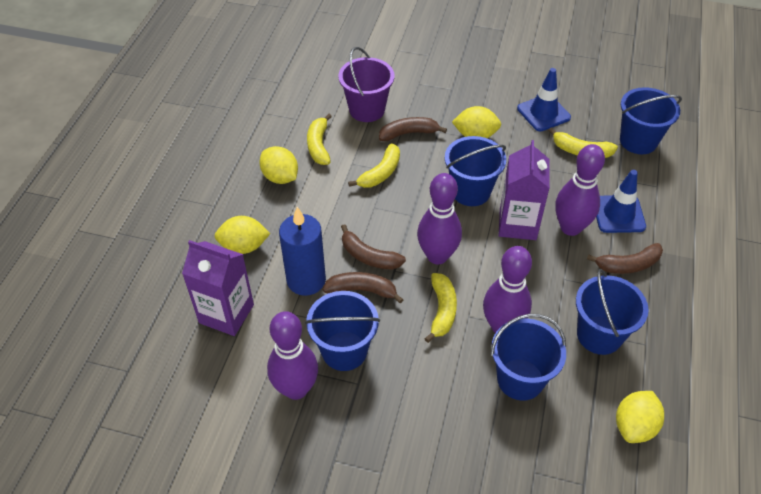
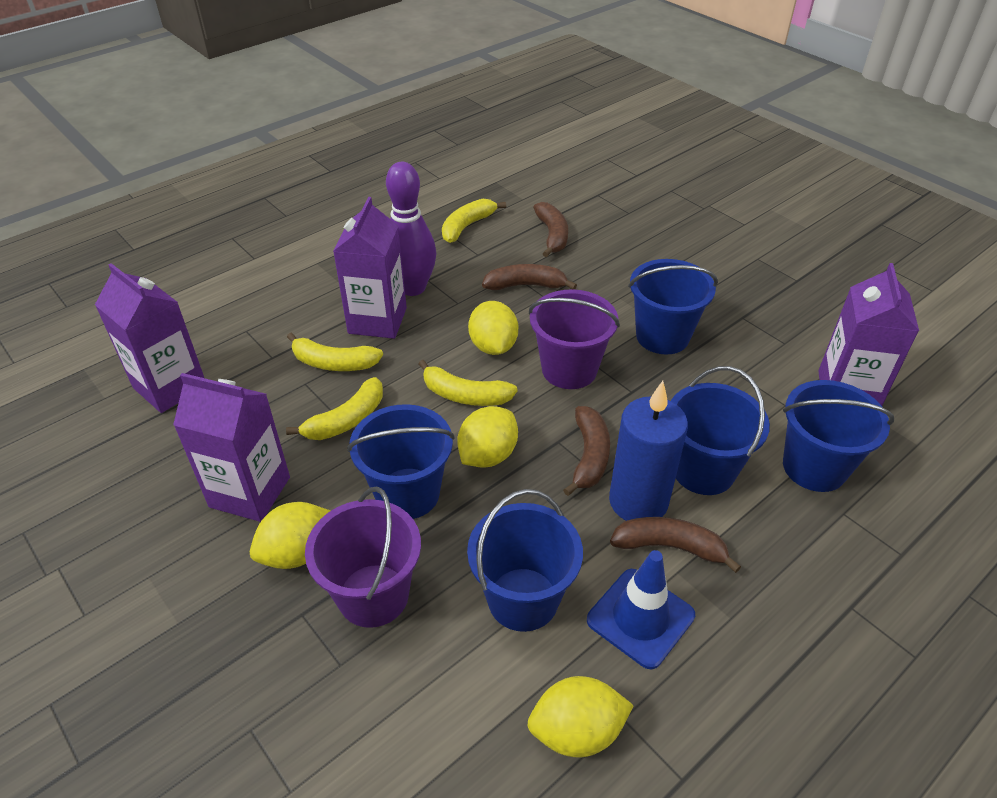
blue traffic cone: [517,68,571,131] [596,170,646,233] = 2 -> [587,550,695,669] = 1
purple bowling pin: [267,311,318,400] [417,173,462,264] [483,246,532,333] [555,144,605,236] = 4 -> [386,162,436,296] = 1
purple bucket: [338,47,394,122] = 1 -> [305,487,421,628] [529,289,620,389] = 2
purple carton: [182,240,254,336] [499,140,550,240] = 2 -> [95,263,204,413] [173,373,290,522] [333,197,407,339] [818,263,919,406] = 4

